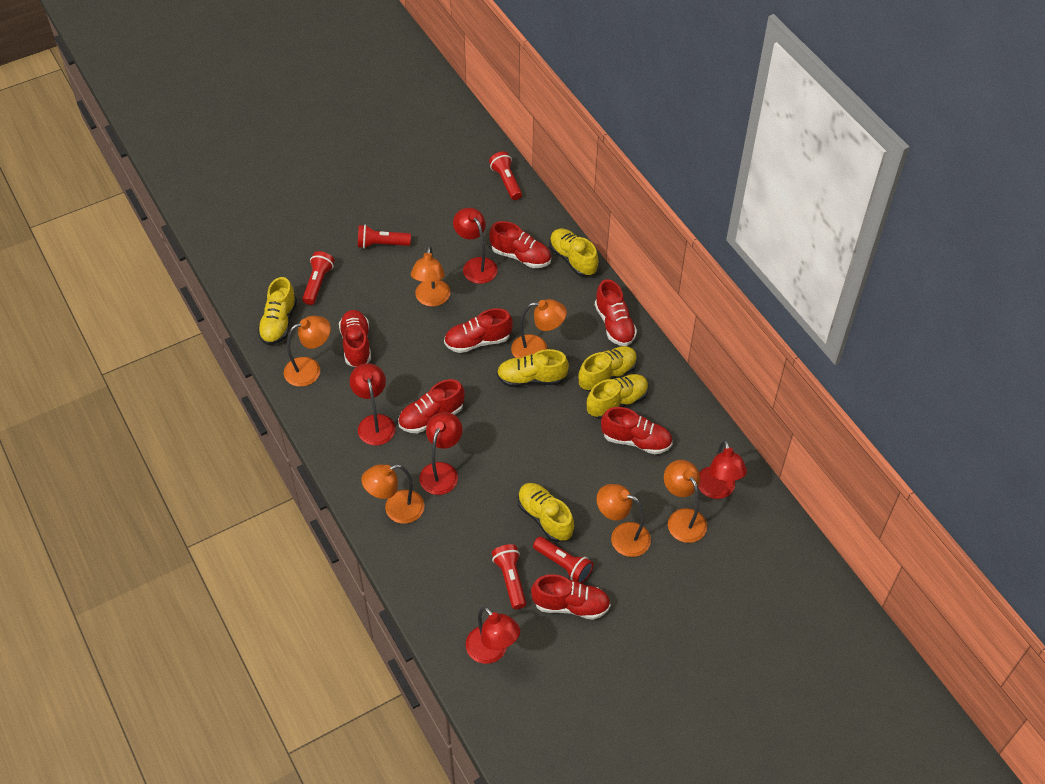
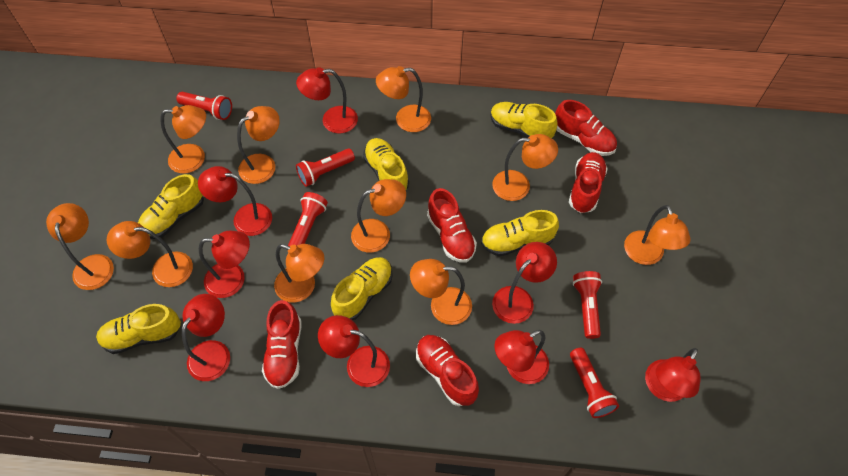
orange lamp: [284,316,331,387] [362,464,424,524] [411,246,450,306] [511,299,567,358] [597,484,651,557] [664,460,707,543] = 6 -> [46,203,114,290] [107,221,193,287] [160,105,206,174] [237,106,280,184] [274,244,324,303] [351,179,406,253] [376,66,431,132] [410,259,472,325] [492,134,558,201] [624,205,691,265] = 10
red lamp: [350,363,396,446] [419,412,462,495] [453,208,498,284] [466,607,520,664] [698,440,747,499] = 5 -> [182,294,230,381] [198,166,272,236] [198,230,250,298] [296,67,358,133] [318,315,390,387] [492,242,557,324] [494,330,549,384] [645,348,701,402] = 8
red shoe: [339,310,371,367] [398,379,465,433] [444,308,513,353] [489,221,551,268] [531,574,611,620] [595,279,637,346] [601,407,672,454] = 7 -> [262,300,301,389] [416,335,479,406] [427,188,477,263] [555,100,617,156] [569,152,608,213] = 5

